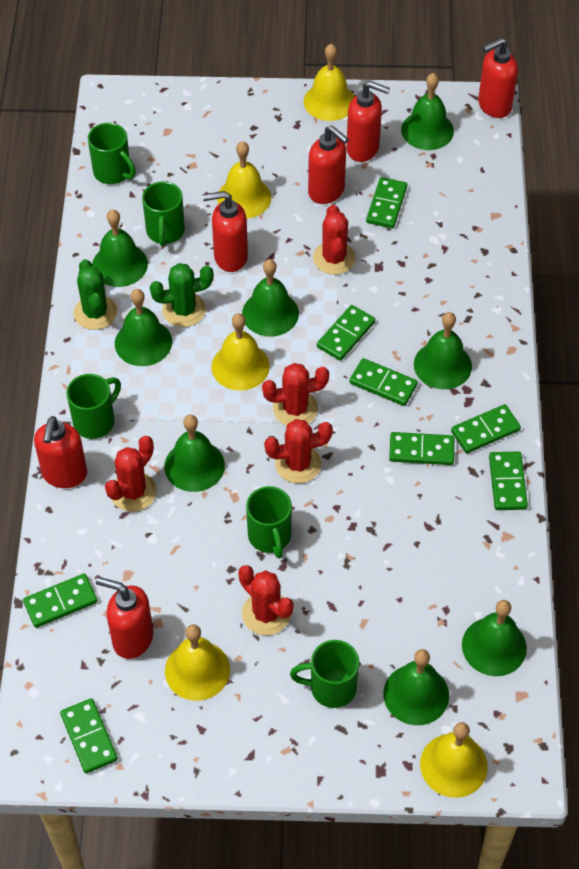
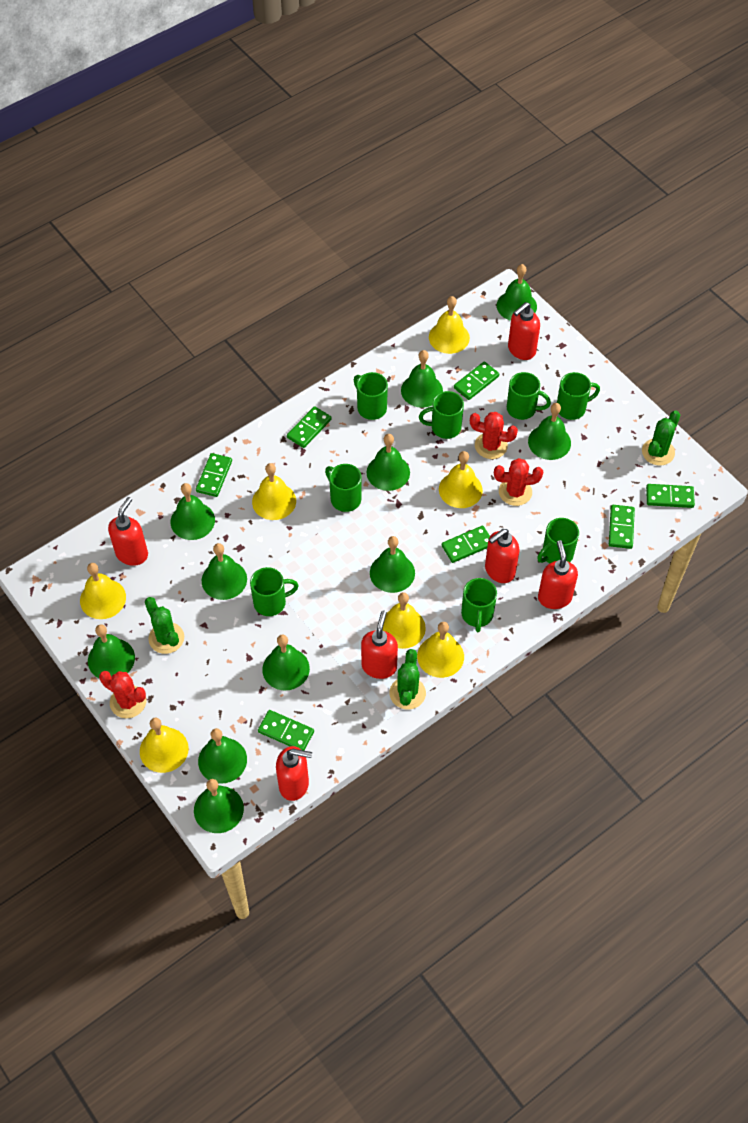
green bell: [92,210,148,287] [115,289,172,366] [164,415,225,492] [242,259,299,337] [383,649,449,725] [401,73,454,150] [414,312,472,389] [462,600,527,676] = 8 -> [88,625,135,678] [171,483,215,540] [194,779,244,833] [198,728,247,783] [202,543,247,600] [262,634,310,690] [367,434,410,491] [370,536,415,593] [401,350,443,408] [497,264,537,321] [528,403,571,460] = 11
green cactus: [74,259,117,330] [150,263,214,327] = 2 -> [145,597,184,654] [389,649,426,710] [642,410,680,466] = 3
green domino: [23,573,98,628] [60,698,118,773] [317,305,375,361] [349,358,418,406] [366,177,407,228] [389,432,454,465] [451,404,521,453] [489,451,528,510] = 8 -> [196,453,232,497] [258,710,314,751] [287,406,332,448] [442,526,490,563] [454,362,499,400] [609,505,635,549] [646,484,695,508] = 7
green mug: [66,374,121,439] [88,123,136,184] [142,181,185,247] [246,486,292,559] [290,640,359,708] = 5 -> [250,567,299,616] [325,464,362,512] [354,372,388,420] [419,391,464,439] [461,578,497,632] [507,372,551,420] [537,518,579,564] [557,372,600,420] = 8
red cactus: [105,436,157,512] [238,565,294,635] [262,363,329,426] [264,419,333,483] [313,205,356,275] = 5 -> [99,671,147,718] [470,412,518,459] [494,458,543,506] = 3
yellow bell: [165,624,230,701] [212,313,270,391] [217,141,271,219] [304,44,354,121] [420,722,488,798] = 5 -> [80,563,126,619] [140,718,189,773] [252,463,296,520] [383,592,426,649] [417,622,464,678] [429,296,470,354] [439,451,483,508] = 7

